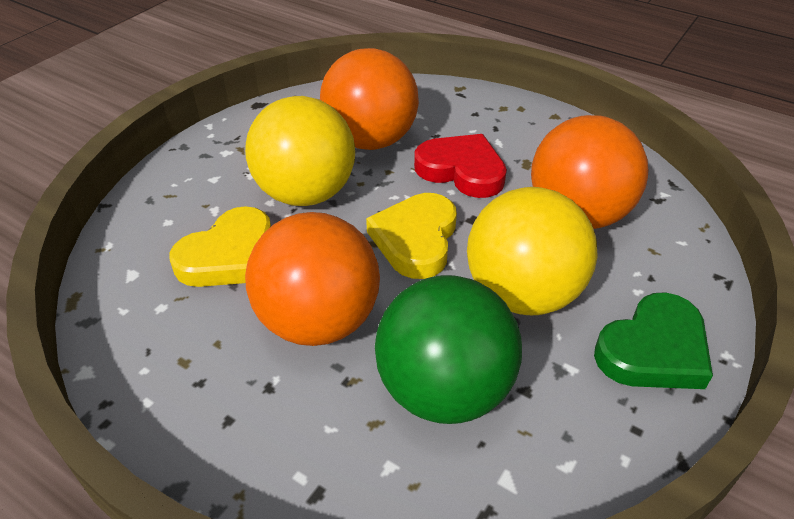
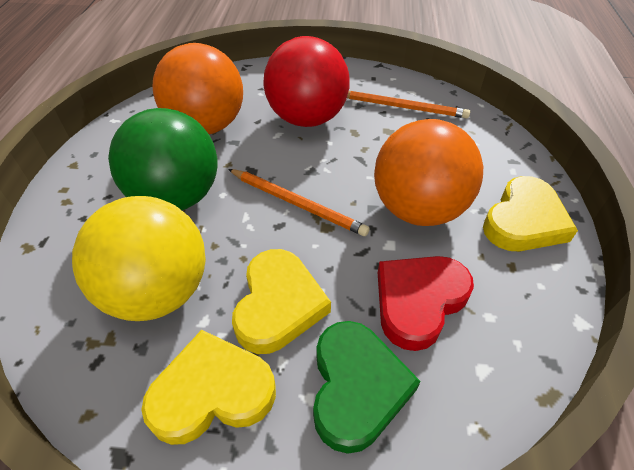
orange ball: [245,212,380,346] [320,48,419,150] [531,115,648,229] = 3 -> [153,43,243,134] [374,119,483,226] = 2
orange pencil: none = 0 -> [228,169,370,236] [347,91,470,118] = 2
red ball: none = 0 -> [264,36,350,127] = 1
yellow ball: [245,96,355,206] [467,187,598,315] = 2 -> [72,196,206,321] = 1
yellow heart: [169,206,271,287] [366,193,457,279] = 2 -> [141,330,276,445] [232,249,331,354] [483,176,578,251] = 3

